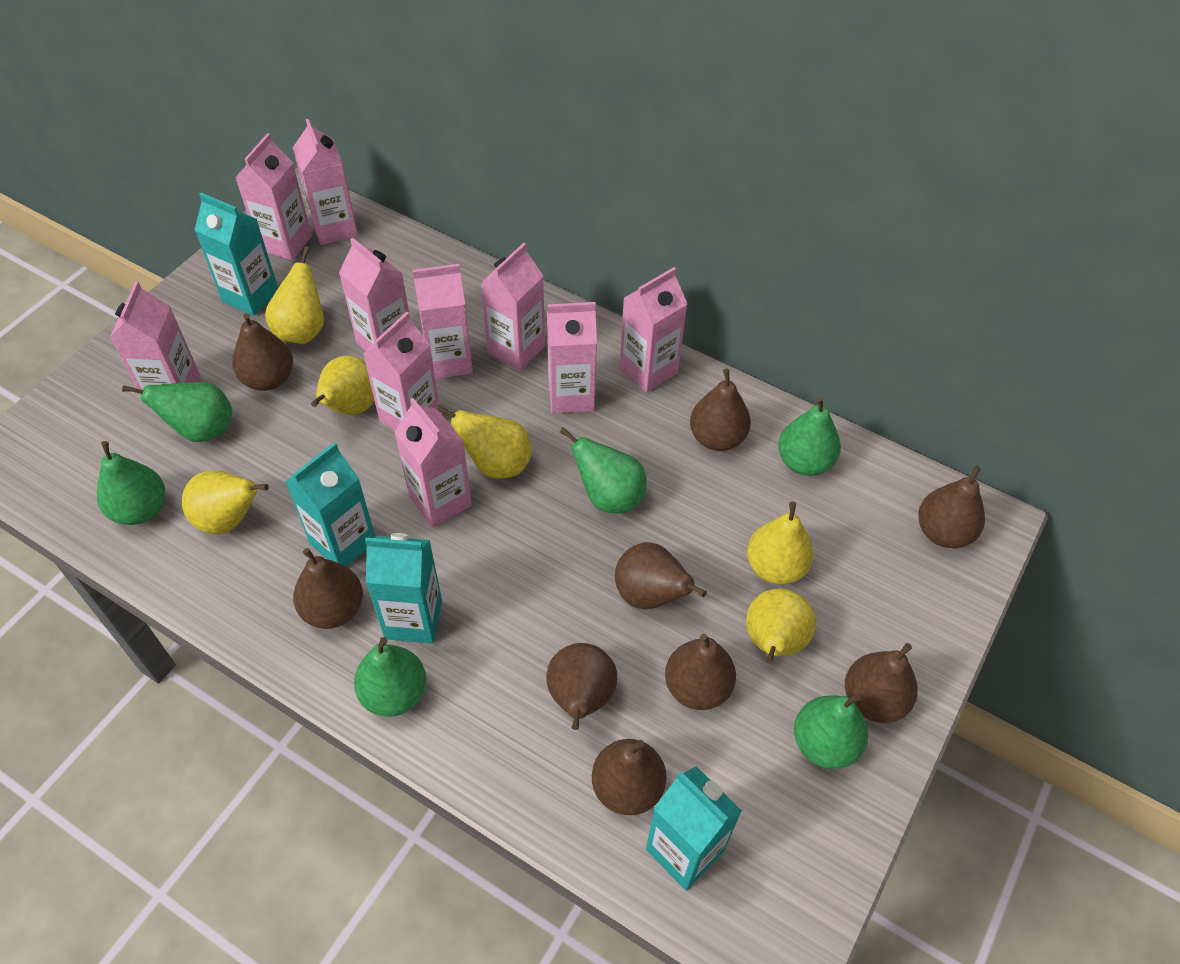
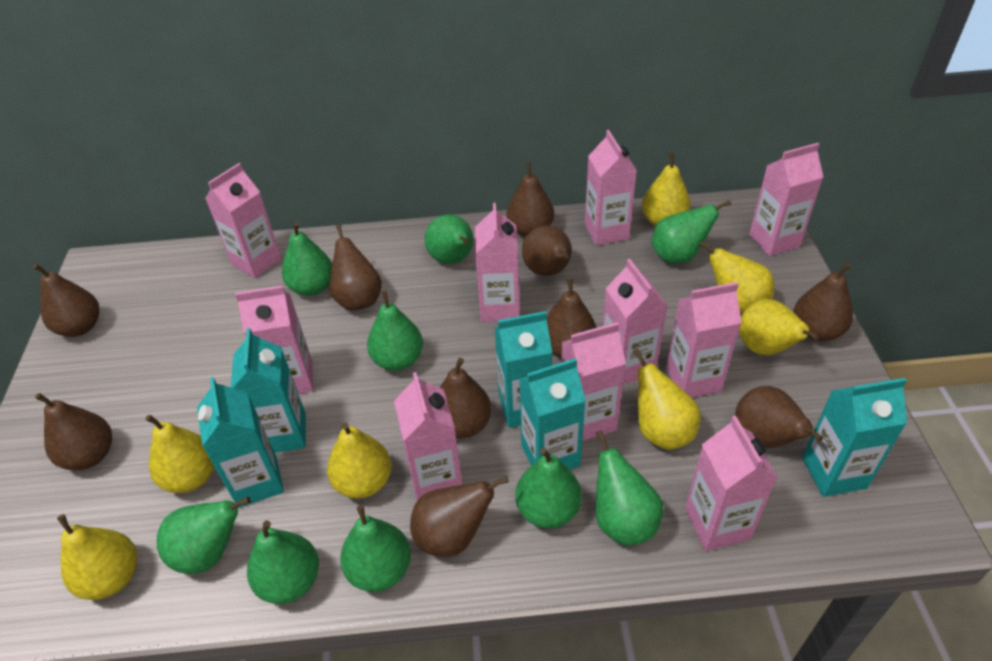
brown pear: [232,313,293,391] [293,548,363,629] [546,643,617,730] [592,739,667,815] [615,542,707,609] [665,633,736,710] [690,369,751,451] [845,643,918,723] [918,466,985,548] = 9 -> [33,264,99,337] [35,393,112,470] [330,224,382,311] [410,476,509,557] [440,358,492,438] [507,162,554,237] [522,225,572,276] [547,278,597,358] [735,386,824,448] [794,263,853,341] = 10
green pear: [97,441,165,525] [122,382,232,442] [354,637,427,717] [560,427,647,514] [778,397,841,476] [794,693,868,769] = 6 -> [157,496,251,574] [247,521,319,604] [282,222,332,296] [340,505,411,592] [367,291,423,371] [425,214,473,264] [515,448,582,528] [595,430,663,546] [652,200,731,263] = 9
turquoise carton: [195,193,278,316] [285,442,375,567] [365,533,442,644] [646,766,742,891] = 4 -> [197,377,284,508] [231,328,306,453] [495,311,553,428] [519,358,586,470] [802,378,907,497] = 5
yellow pear: [182,470,269,534] [265,246,324,344] [311,356,374,415] [437,405,531,479] [746,588,816,664] [747,502,814,585] = 6 -> [57,514,137,600] [146,415,214,493] [327,423,392,499] [633,348,701,450] [642,153,691,226] [699,241,774,313] [739,299,820,355] = 7

